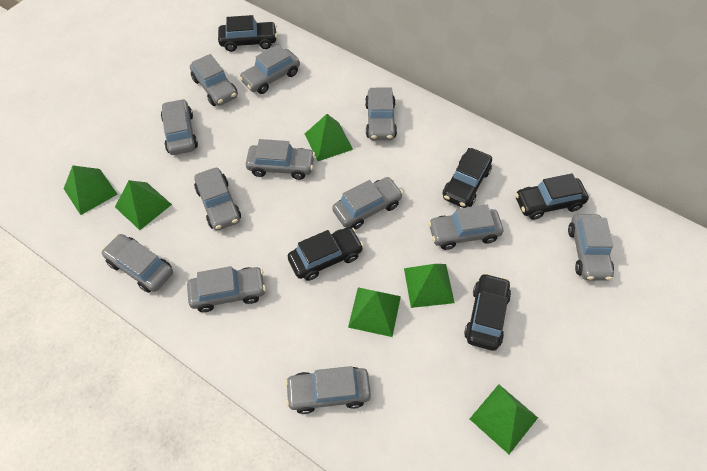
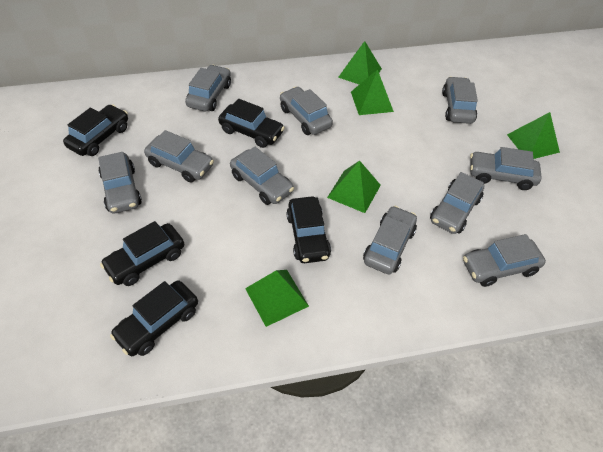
green pyramid: [64,165,118,215] [115,180,172,230] [305,114,353,161] [348,287,401,337] [404,264,455,308] [470,384,538,454] = 6 -> [245,270,309,327] [327,160,381,213] [338,41,382,84] [351,69,394,115] [507,112,560,159] = 5
grey car: [101,234,173,293] [161,99,198,155] [187,266,266,312] [190,54,238,106] [194,168,241,230] [239,45,300,94] [246,139,315,180] [285,366,371,414] [332,177,403,229] [365,88,397,140] [428,205,503,250] [568,214,614,281] = 12 -> [98,152,142,213] [144,130,214,183] [185,65,231,111] [230,147,294,205] [280,87,333,135] [363,206,417,274] [430,172,485,234] [442,76,478,124] [463,234,546,287] [470,147,542,190] = 10

